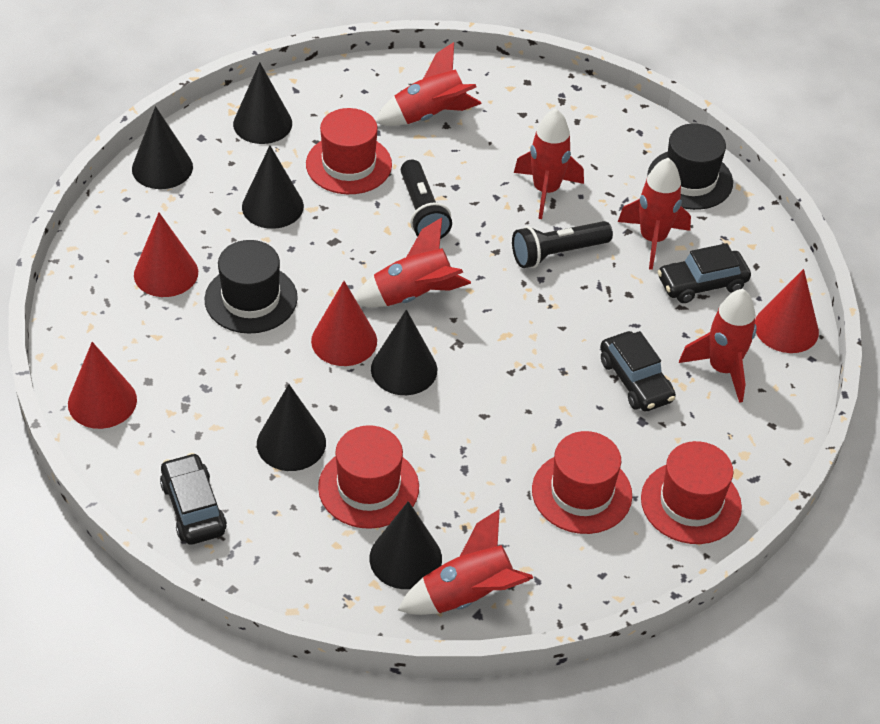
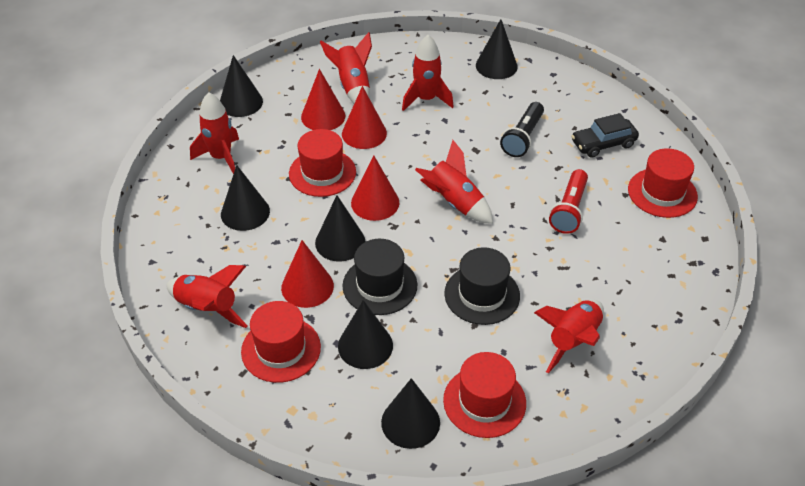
black car: [160,453,227,545] [600,331,676,411] [657,243,751,303] = 3 -> [571,113,639,158] = 1
black flashlight: [401,160,452,239] [512,221,613,268] = 2 -> [500,102,544,157] = 1
red flashlight: none = 0 -> [549,169,588,234] = 1

